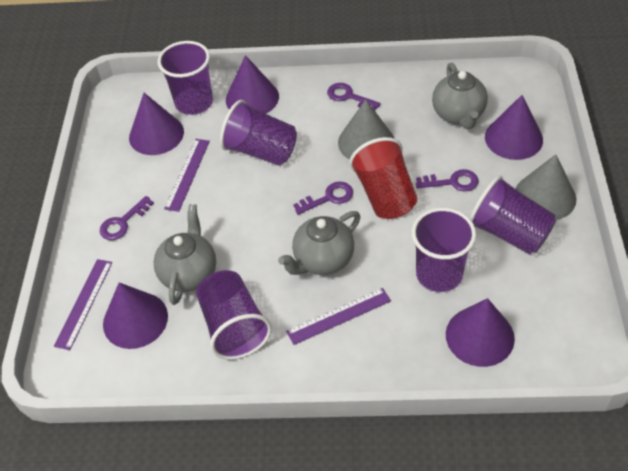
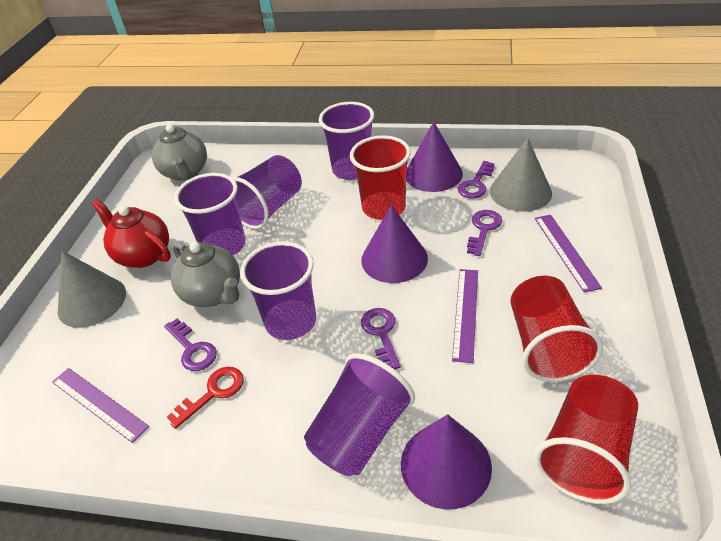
grey teapot: [154,204,216,305] [278,211,360,275] [432,63,488,129] = 3 -> [152,124,207,181] [171,242,240,307] = 2
purple cone: [103,282,168,349] [129,93,184,155] [226,55,279,114] [446,298,515,367] [485,95,543,160] = 5 -> [361,205,428,283] [401,414,492,509] [406,122,463,192] = 3
red cup: [349,137,417,219] = 1 -> [350,135,411,220] [511,275,603,382] [534,375,638,504] = 3
red key: none = 0 -> [167,367,244,429] = 1
red teapot: none = 0 -> [92,199,171,268] = 1

